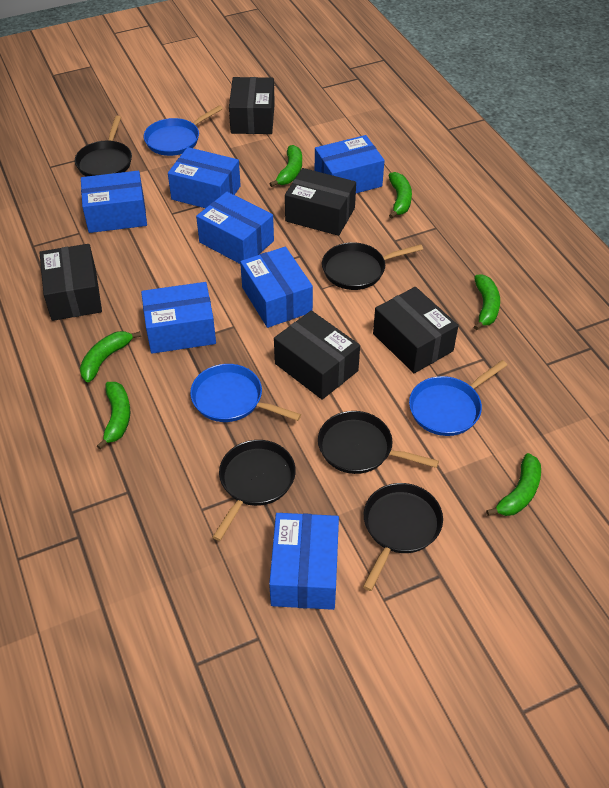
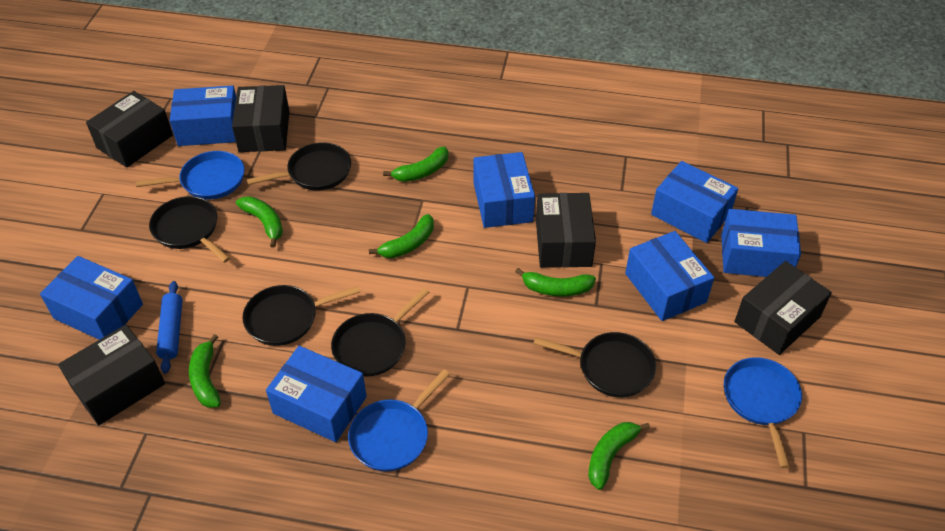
blue rolling pin: none = 0 -> [156,281,182,373] = 1

